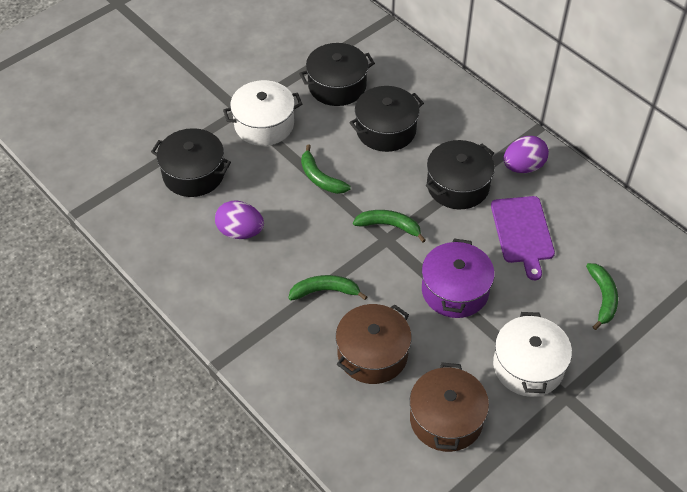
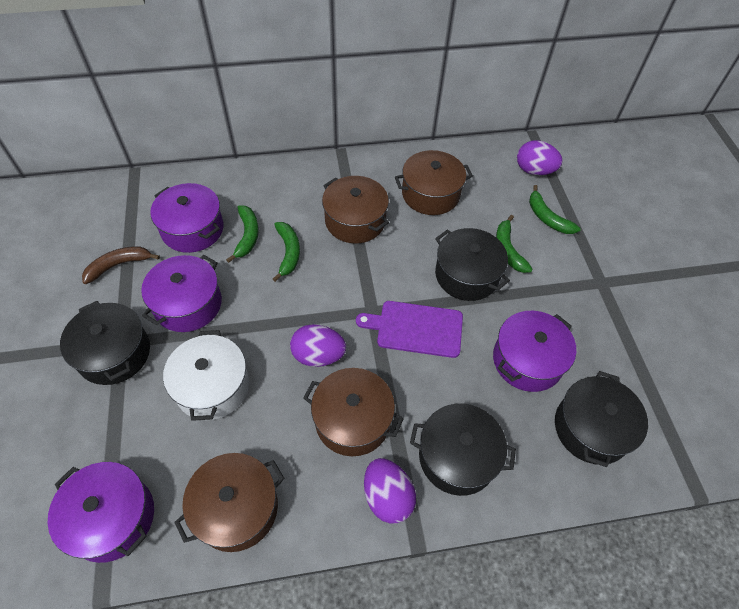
brown banana: none = 0 -> [82,246,160,284] = 1
brown pot: [336,304,412,384] [410,363,489,452] = 2 -> [174,453,285,552] [304,368,404,456] [322,176,389,243] [395,150,473,215] = 4
purple egg: [215,201,264,239] [503,136,549,173] = 2 -> [290,324,346,367] [364,458,416,524] [517,140,563,175] = 3
purple pot: [422,239,495,318] = 1 -> [47,462,154,563] [141,255,222,332] [150,183,224,253] [493,311,576,392] = 4
white pot: [223,80,302,146] [493,312,572,397] = 2 -> [163,330,249,421] = 1

